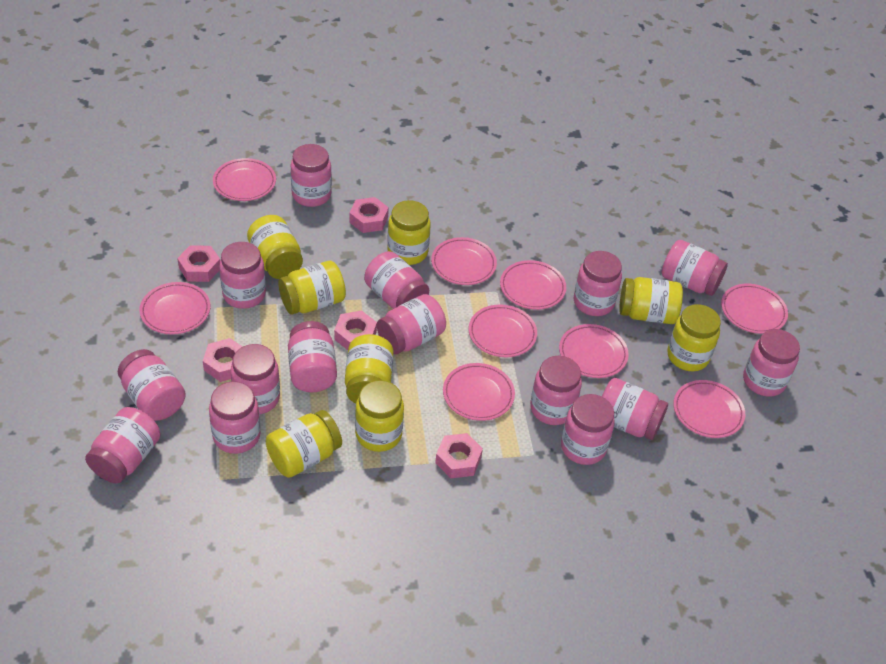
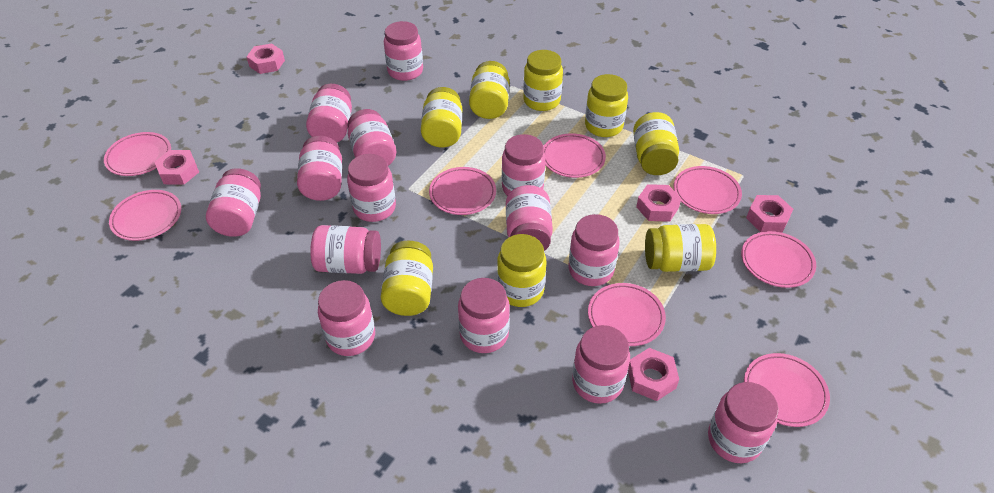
pink jar: [85,407,161,483] [118,349,186,421] [209,382,261,454] [219,242,266,309] [230,344,280,414] [288,321,337,392] [291,144,332,207] [364,251,429,309] [377,294,446,354] [530,356,582,425] [561,394,615,465] [574,251,622,316] [602,378,668,440] [662,240,728,296] [743,329,800,397] = 15 -> [206,168,261,237] [297,136,342,201] [306,84,352,143] [310,225,381,274] [318,280,375,356] [347,109,396,166] [347,154,396,222] [384,21,423,81] [458,278,510,353] [502,134,546,196] [506,185,553,251] [568,214,620,286] [572,325,630,404] [708,382,779,463] = 14
pink plate: [139,282,210,335] [213,158,276,201] [431,237,497,285] [443,363,515,421] [469,304,537,357] [500,260,566,310] [559,324,629,378] [673,380,745,438] [721,284,788,334] = 9 -> [104,132,171,176] [109,190,181,241] [429,167,496,215] [543,133,606,178] [588,283,666,346] [674,166,742,214] [741,231,816,288] [744,353,830,427] = 8

